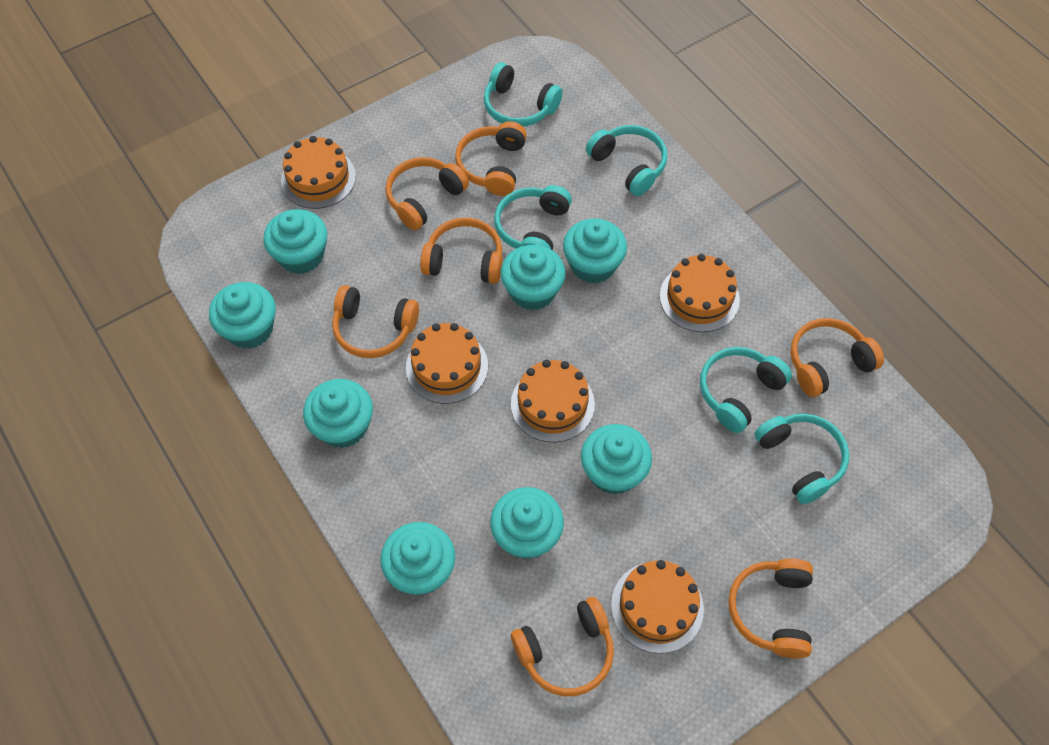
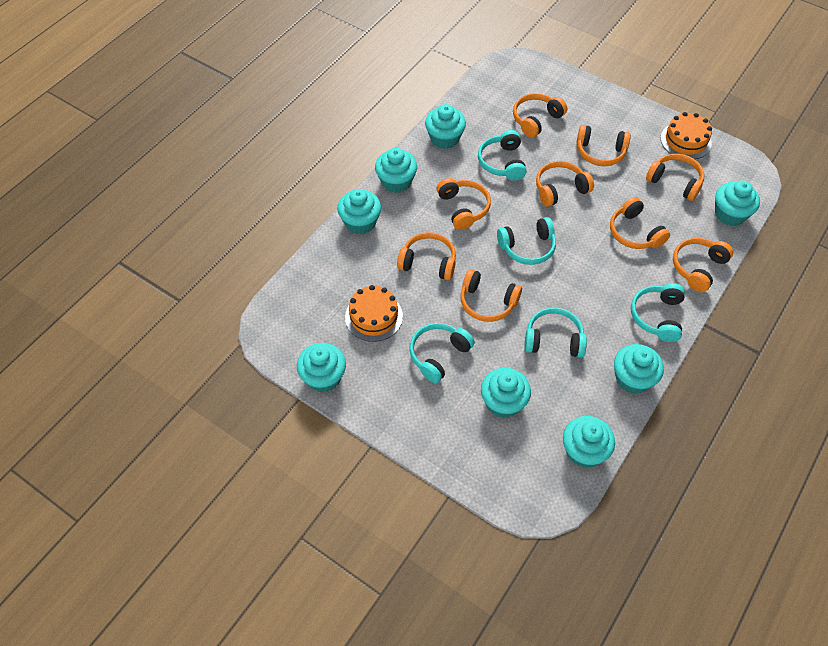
orange cake: [281,136,356,209] [406,323,488,404] [511,360,595,443] [611,560,704,653] [660,254,740,332] = 5 -> [345,285,403,342] [661,112,712,159] = 2
orange headphones: [332,285,419,358] [386,157,469,230] [420,218,503,284] [455,121,527,196] [511,597,614,696] [728,558,813,659] [790,318,884,397] = 7 -> [397,232,456,280] [436,178,491,230] [461,269,522,322] [513,93,567,138] [536,161,594,207] [577,125,631,166] [610,197,670,249] [646,154,704,201] [673,238,733,292] = 9

